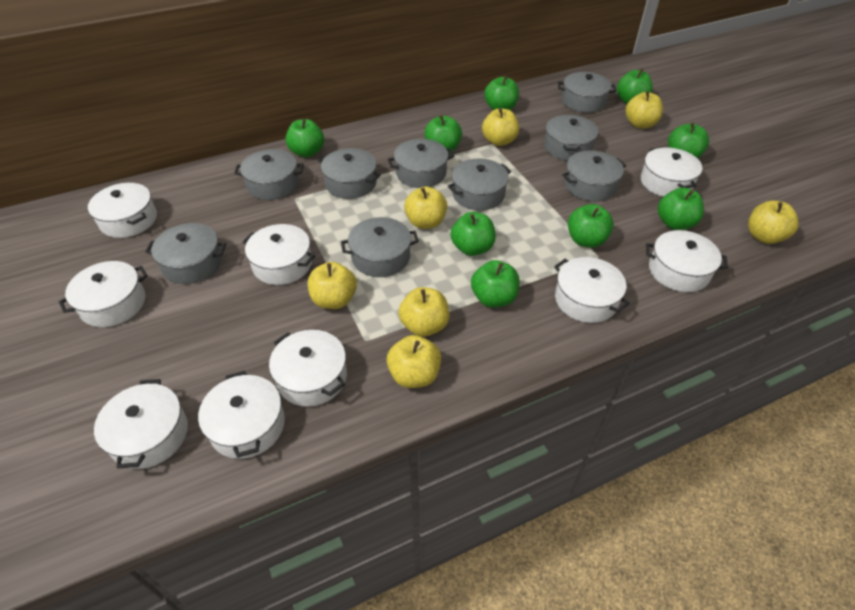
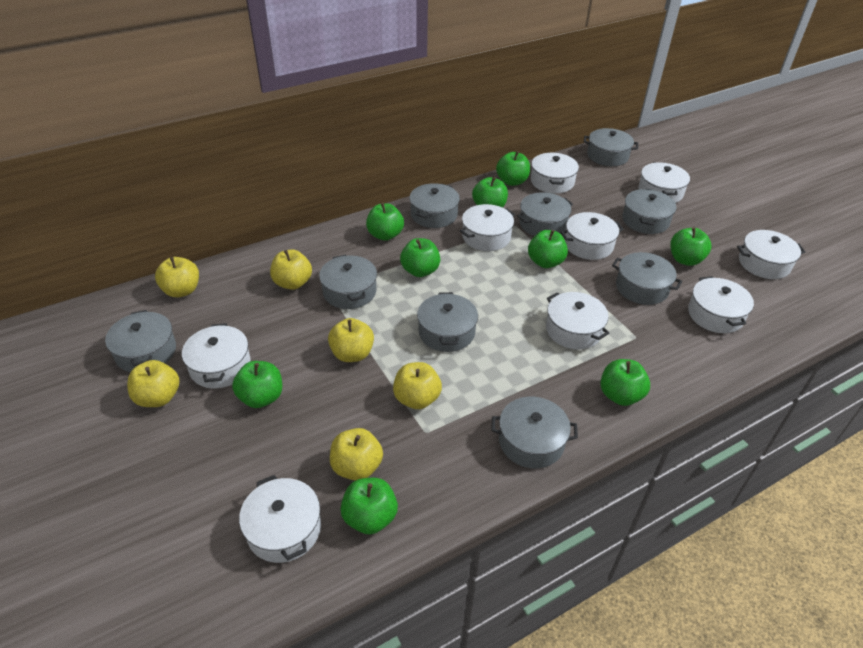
yellow apple: [308,262,357,309] [387,335,441,388] [398,287,449,337] [404,186,447,229] [482,108,519,146] [625,91,663,128] [748,200,799,244] = 7 -> [127,360,179,407] [155,257,199,297] [270,249,312,290] [328,318,374,362] [330,428,383,480] [393,362,442,409] = 6

